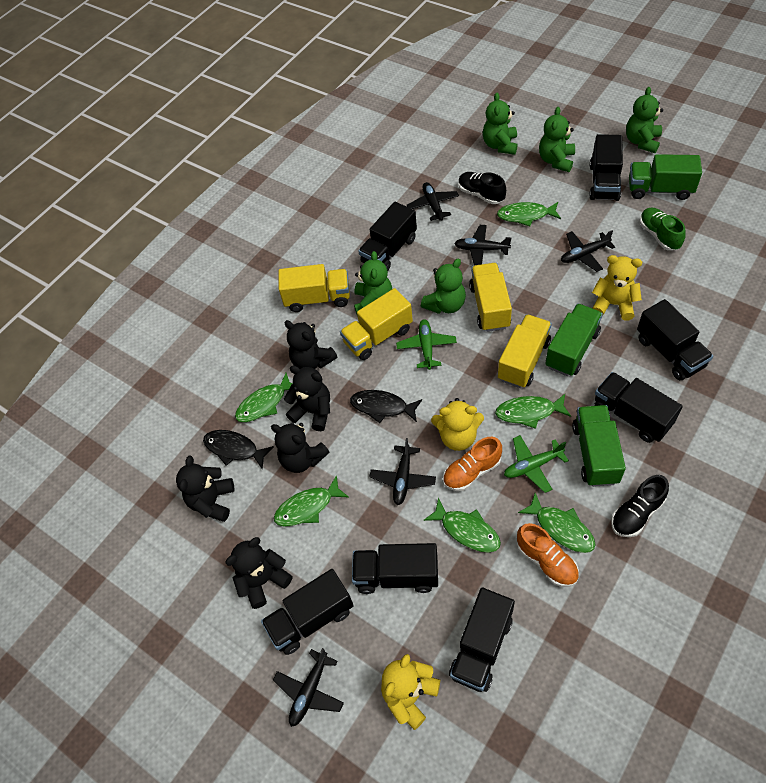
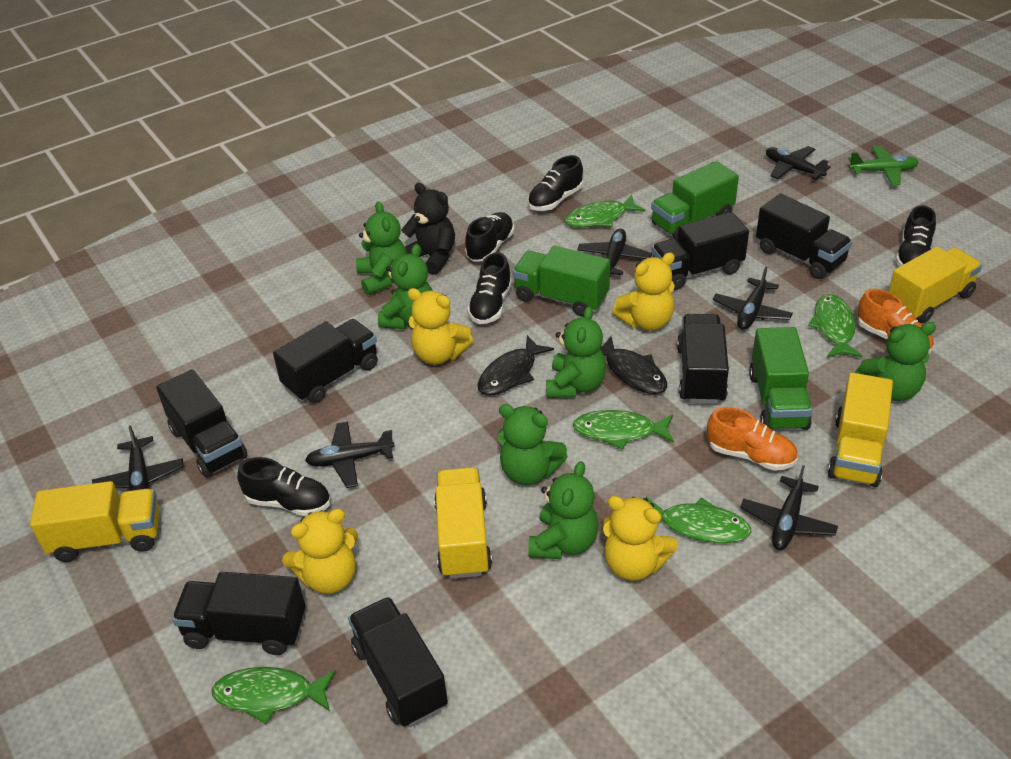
black plane: [273,648,344,727] [369,438,436,505] [407,182,459,221] [454,225,512,266] [561,230,615,272] = 5 -> [92,425,184,491] [305,422,395,488] [577,229,652,275] [713,267,793,330] [740,465,838,550] [766,146,831,180] = 6
black shoe: [458,172,506,204] [611,475,669,537] = 2 -> [237,457,331,516] [465,212,514,262] [467,252,512,324] [528,155,583,211] [895,206,936,267] = 5
black teddy bear: [176,456,235,522] [225,537,292,609] [271,422,329,473] [284,320,337,369] [284,366,330,431] = 5 -> [401,183,455,275] = 1
green fish: [235,373,293,422] [274,475,349,527] [423,498,501,553] [495,394,571,429] [497,202,561,226] [518,493,596,553] = 6 -> [212,667,336,724] [564,195,645,227] [573,410,674,450] [646,497,752,543] [808,294,862,358] = 5
green plane: [396,319,457,370] [504,435,569,493] = 2 -> [848,146,919,186] = 1
green shoe: [640,208,686,251] = 1 -> none = 0
green teddy bear: [354,251,392,314] [421,259,466,314] [483,93,518,155] [539,107,575,172] [626,87,663,153] = 5 -> [356,202,407,295] [378,244,433,329] [498,404,567,485] [528,461,599,559] [546,306,606,398] [855,322,936,401] = 6
yellow teddy bear: [381,654,440,730] [431,398,484,451] [592,255,642,321] = 3 -> [282,509,358,594] [407,288,473,365] [602,496,678,581] [612,253,675,331] = 4

